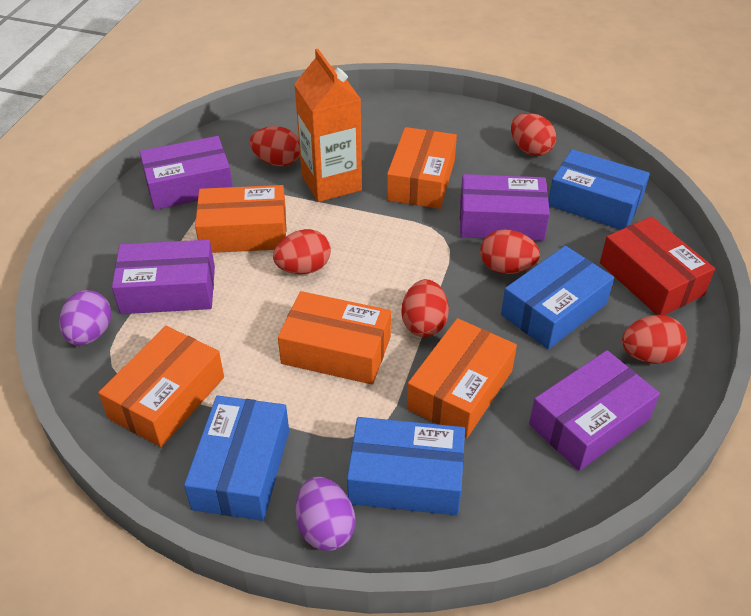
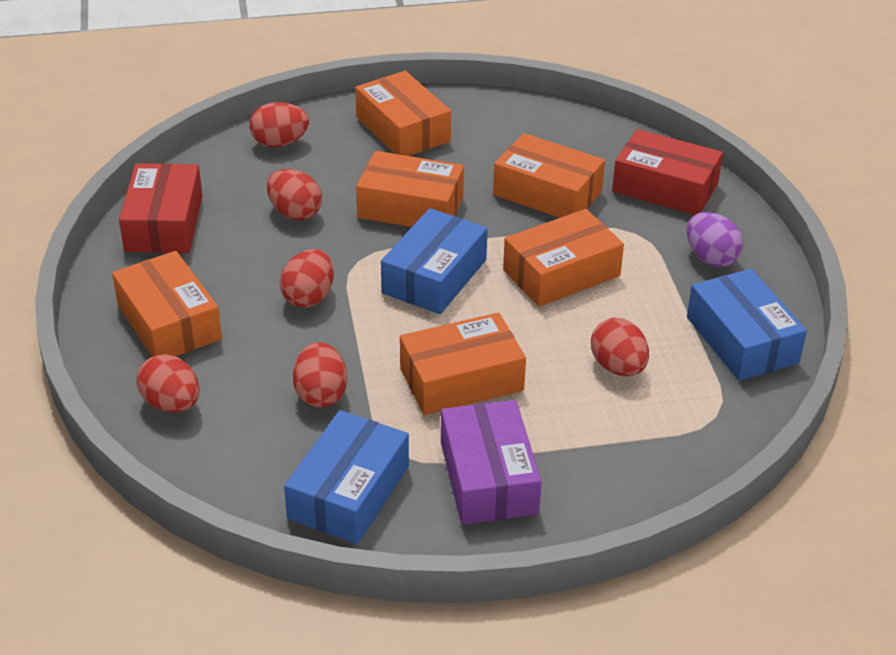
blue box: [184,396,289,521] [347,417,465,515] [501,246,614,349] [548,149,650,230] = 4 -> [284,410,409,544] [381,208,488,314] [687,269,807,381] = 3
orange box: [98,326,224,447] [195,185,286,253] [278,291,391,385] [387,127,457,209] [407,318,517,439] = 5 -> [112,251,222,357] [355,71,451,156] [356,151,464,227] [400,313,526,415] [493,133,605,218] [503,209,624,307] = 6
orange carton: [294,49,362,202] = 1 -> none = 0
purple box: [112,240,215,314] [140,136,233,210] [460,174,550,241] [529,350,660,471] = 4 -> [441,400,542,524] = 1
purple egg: [59,290,111,345] [296,477,355,551] = 2 -> [687,212,743,267] = 1
red box: [600,216,715,316] = 1 -> [119,163,203,253] [612,129,723,215] = 2

